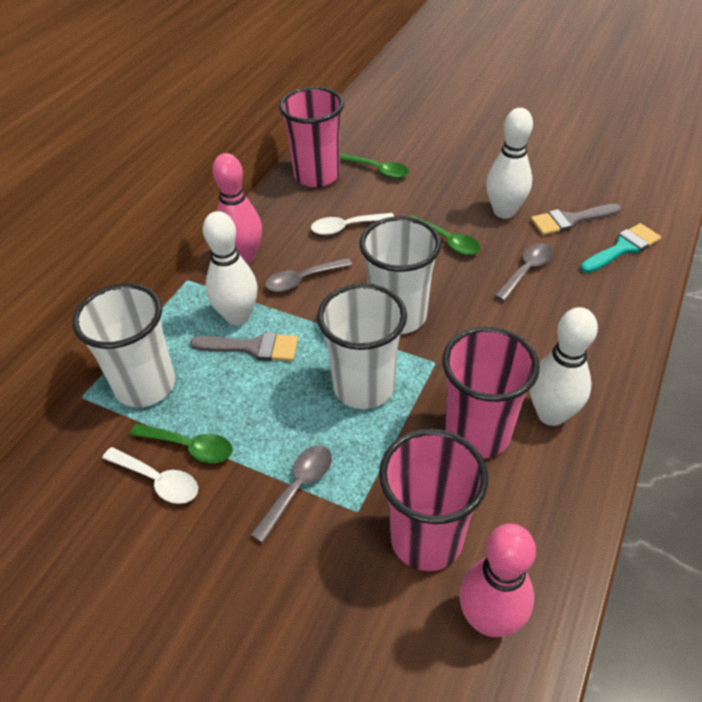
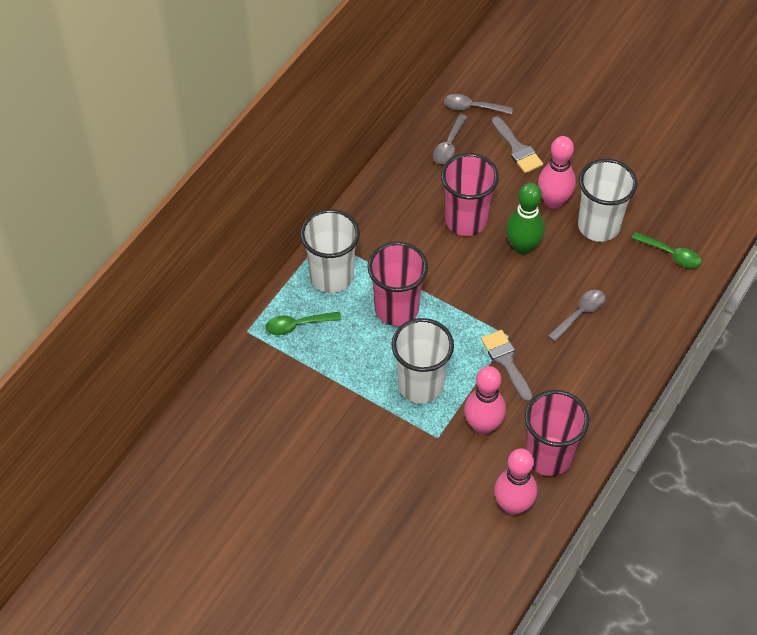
green bowling pin: none = 0 -> [506,183,545,255] = 1
green spoon: [130,423,233,463] [340,153,409,178] [410,215,480,255] = 3 -> [265,312,342,335] [631,232,702,268] = 2
pink bowling pin: [212,153,262,264] [459,524,536,637] = 2 -> [464,366,506,435] [494,449,537,515] [538,136,576,209] = 3
turquoise brush: [580,223,661,273] = 1 -> none = 0
white bowling pin: [203,211,258,325] [486,108,533,219] [530,307,598,426] = 3 -> none = 0
white spoon: [102,447,198,504] [311,213,394,235] = 2 -> none = 0

